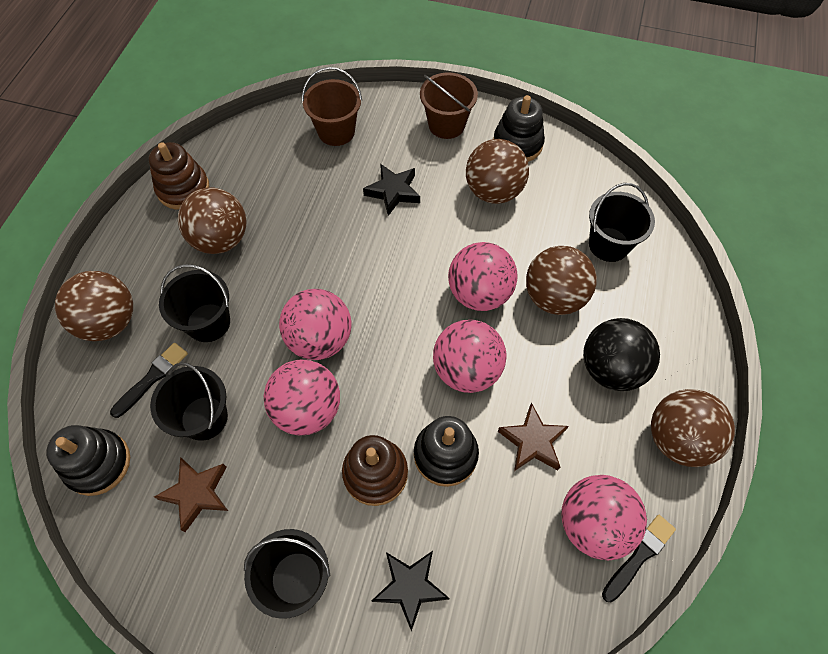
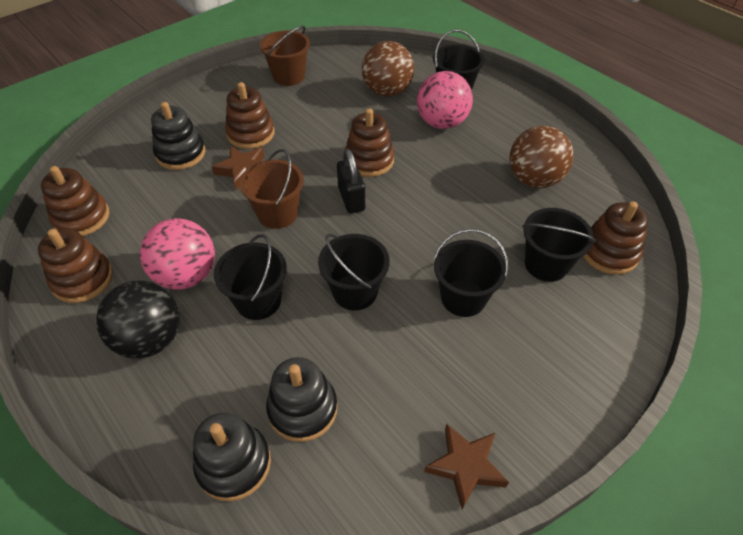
black brush: [110,343,188,418] [602,515,676,602] = 2 -> none = 0
black bucket: [150,362,228,441] [159,264,230,342] [244,529,330,619] [589,183,655,262] = 4 -> [214,234,287,320] [318,234,390,310] [433,29,484,90] [434,229,508,317] [522,208,595,282] = 5
black padlock: none = 0 -> [337,149,365,213] = 1
black star: [363,164,420,216] [372,551,450,631] = 2 -> none = 0
brown ball: [55,271,133,341] [178,187,247,254] [466,139,529,204] [526,246,597,315] [651,389,735,467] = 5 -> [362,41,414,97] [509,126,573,188] = 2
brown stacking toy: [149,142,209,210] [342,435,408,506] = 2 -> [38,229,113,303] [41,166,109,236] [225,82,275,149] [345,109,394,177] [583,201,648,275] = 5
pink ball: [264,360,340,435] [279,289,351,360] [433,320,507,393] [448,242,518,311] [562,475,647,560] = 5 -> [140,218,215,289] [417,71,473,129] = 2

